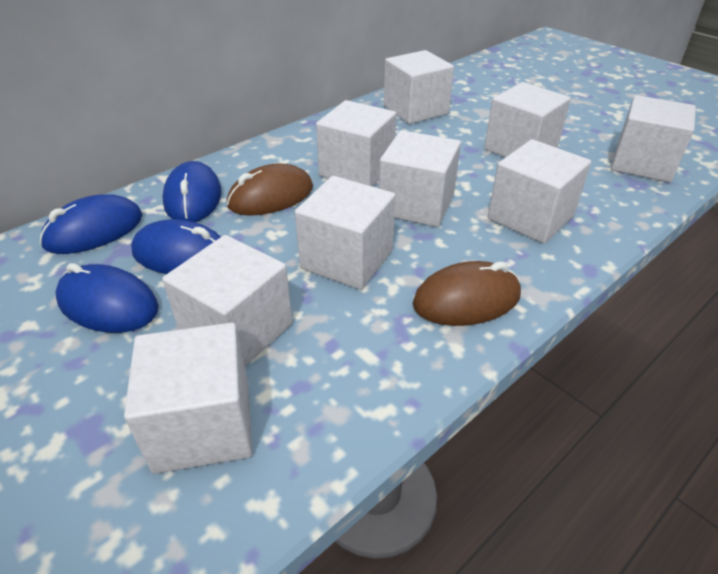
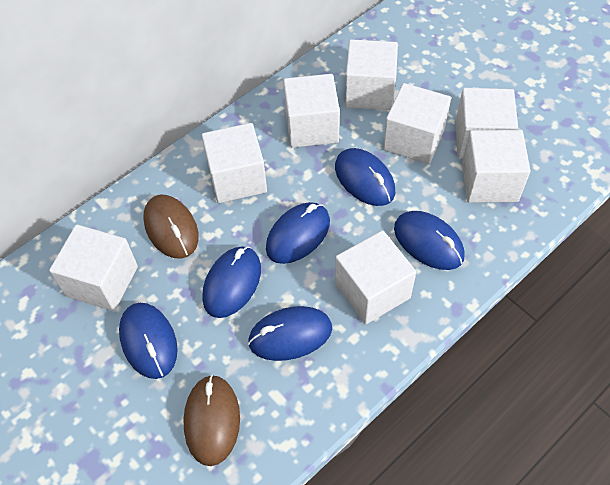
blue mouse: [40,194,142,254] [55,263,159,333] [131,219,221,274] [162,161,221,222] = 4 -> [119,303,178,379] [202,246,261,318] [248,306,332,361] [266,202,330,264] [335,148,395,206] [394,211,465,270] = 6
white cube: [124,322,253,474] [162,235,293,366] [295,176,396,290] [316,100,396,186] [379,130,461,227] [384,50,454,124] [484,82,571,158] [488,139,591,244] [611,95,696,182] = 9 -> [49,225,138,311] [202,123,267,203] [283,74,340,148] [335,230,416,324] [345,39,398,110] [383,83,451,164] [455,88,518,158] [462,130,530,203] = 8

